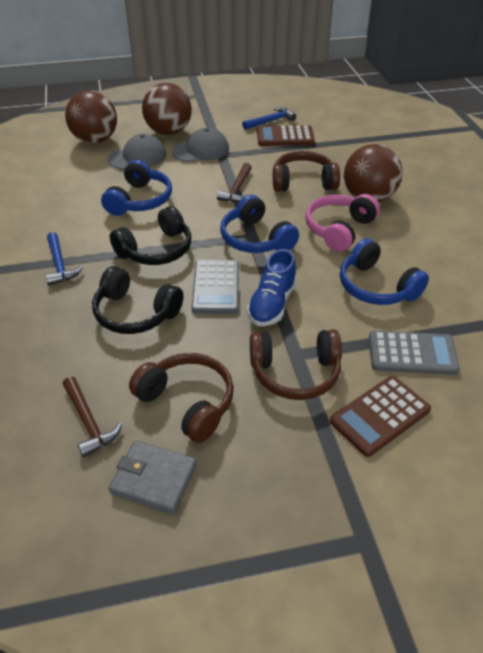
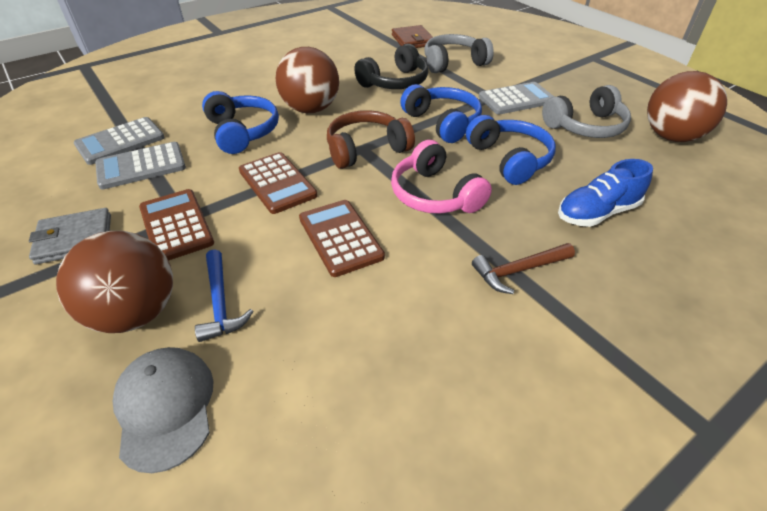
black headphones: [92,266,184,334] [110,206,191,265] = 2 -> [354,44,428,89] = 1
blue hammer: [45,232,83,285] [242,107,296,130] = 2 -> [195,249,254,342] = 1
brown calculator: [257,125,315,146] [330,376,431,457] = 2 -> [139,189,214,261] [239,152,318,214] [299,200,385,277] = 3
brown hammer: [63,377,122,457] [217,163,252,202] = 2 -> [472,243,575,294] = 1
brown headphones: [129,353,234,443] [250,329,342,400] [273,151,340,192] = 3 -> [327,110,415,169] = 1
brown wallet: none = 0 -> [392,25,433,48] = 1
grey calculator: [191,260,239,314] [369,331,460,375] = 2 -> [74,117,165,165] [95,142,186,190] [479,82,554,115] = 3
grey cap: [108,134,166,170] [172,128,229,162] = 2 -> [113,347,214,473] = 1
grey headphones: none = 0 -> [425,34,494,73] [542,85,631,138] = 2

